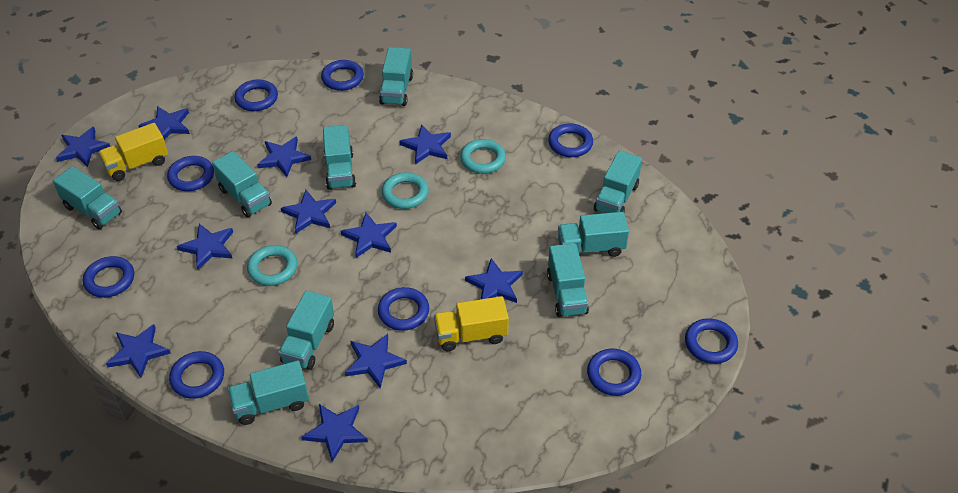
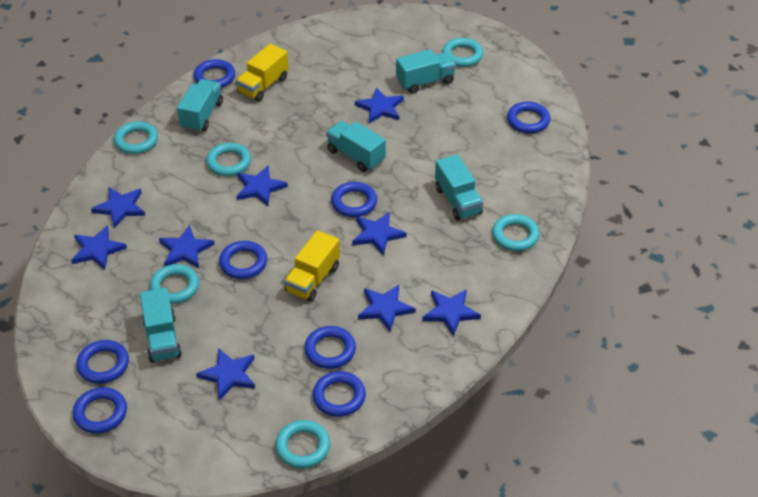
blue ring: [83,256,134,298] [167,156,214,191] [169,351,224,399] [234,80,278,111] [321,60,364,91] [378,287,429,331] [548,123,593,157] [587,349,641,396] [685,318,738,364] = 9 -> [73,387,127,434] [76,340,129,384] [193,59,235,88] [219,241,267,279] [304,326,356,369] [313,371,366,417] [331,182,377,217] [507,102,550,133] = 8
blue star: [56,127,110,167] [106,324,170,378] [138,106,190,140] [177,223,233,270] [257,136,311,177] [281,190,336,234] [302,404,368,462] [341,213,397,258] [345,334,407,388] [399,124,451,164] [465,258,523,303] = 11 -> [71,225,127,270] [91,187,145,228] [159,225,215,268] [196,348,255,400] [236,165,288,206] [352,212,407,256] [355,87,404,123] [358,285,416,332] [422,289,481,336] = 9
turquoise ring: [247,245,297,286] [382,172,429,209] [460,139,506,174] = 3 -> [114,121,158,154] [150,264,199,304] [206,143,251,176] [275,420,330,468] [442,38,483,67] [492,214,540,251] = 6
turquoise truck: [53,166,122,230] [212,151,272,218] [228,361,309,425] [278,291,334,370] [323,125,356,190] [379,47,413,106] [547,243,589,317] [558,212,629,257] [594,150,642,213] = 9 -> [140,288,182,363] [177,79,223,132] [326,121,386,172] [396,49,456,94] [435,154,483,221] = 5

